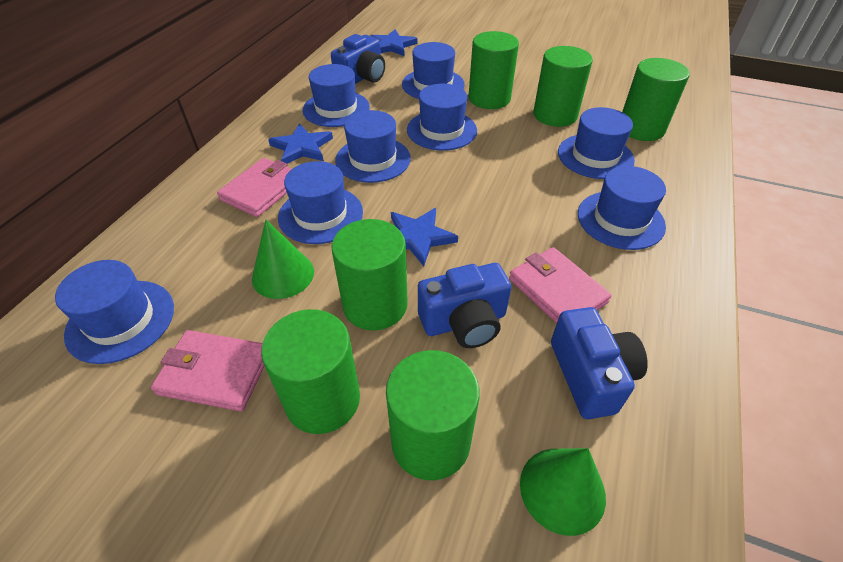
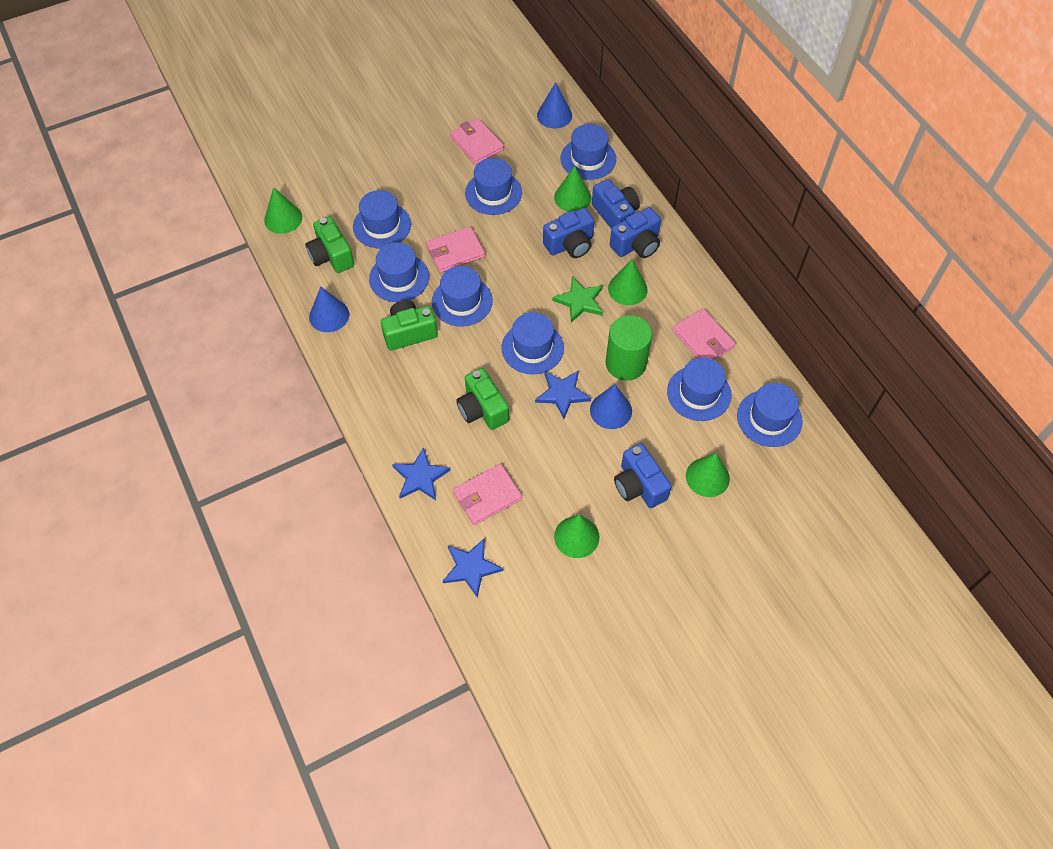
blue camera: [331,34,385,84] [418,263,512,348] [551,307,648,419] = 3 -> [543,208,594,258] [592,179,640,229] [610,207,661,258] [614,443,672,508] = 4
blue cone: none = 0 -> [309,287,349,332] [537,82,572,129] [590,384,632,429] = 3
green camera: none = 0 -> [305,216,354,273] [381,300,438,351] [456,368,509,430] = 3
green cone: [252,220,314,299] [520,448,606,536] = 2 -> [264,187,302,234] [554,166,591,212] [554,515,599,558] [608,260,648,305] [686,453,730,497] = 5
green cylinder: [261,309,360,434] [332,219,408,330] [386,350,480,481] [468,31,519,109] [533,46,593,127] [622,58,690,141] = 6 -> [606,315,652,381] = 1
green star: none = 0 -> [552,277,603,323] = 1
pink wallet: [151,330,265,411] [217,158,291,217] [509,247,612,323] = 3 -> [426,226,485,273] [450,118,504,165] [453,464,522,525] [673,309,736,360] = 4

